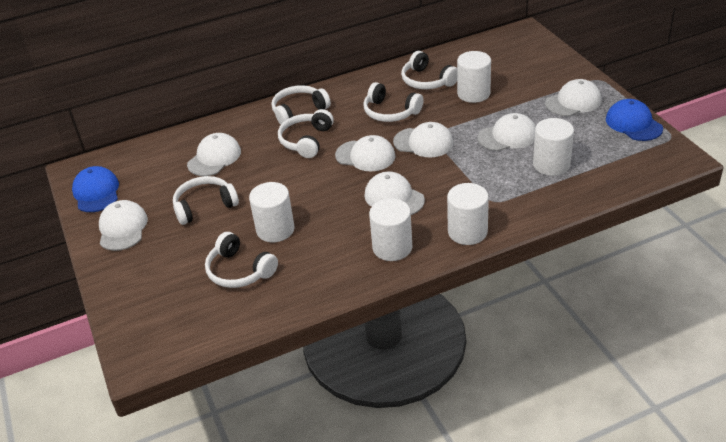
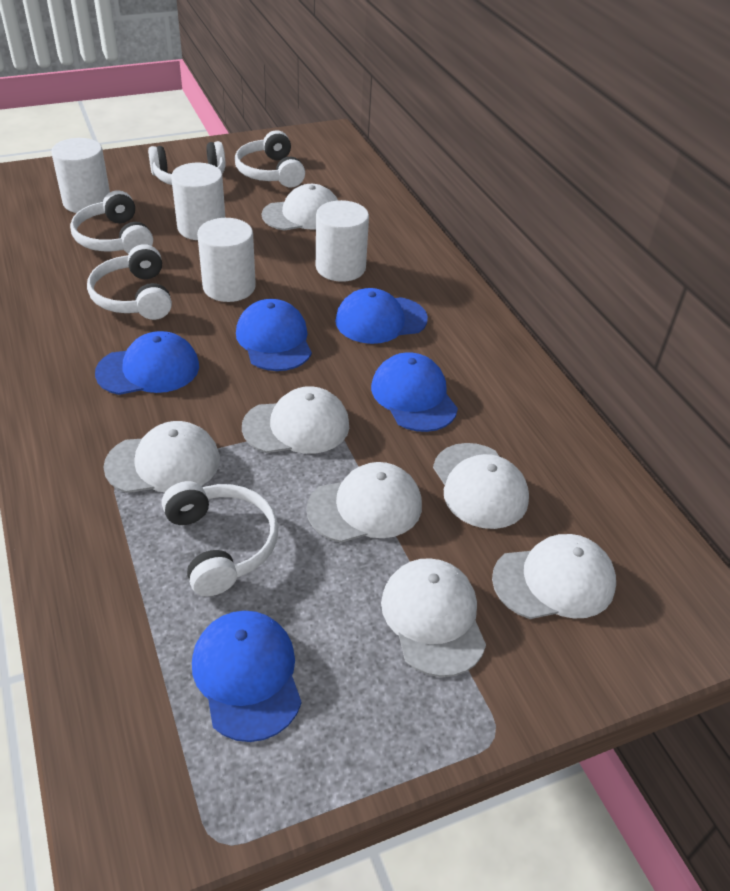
blue cap: [72,166,119,212] [606,99,663,141] = 2 -> [95,331,199,395] [192,610,302,742] [236,299,312,371] [335,288,428,344] [371,352,458,432] = 5
white cylinder: [249,182,295,242] [369,198,412,261] [447,183,489,245] [457,51,491,103] [533,118,574,176] = 5 -> [51,138,110,213] [171,163,225,240] [197,218,256,302] [316,200,369,282] = 4
white headphones: [173,176,239,225] [205,232,278,288] [271,85,331,125] [278,109,334,158] [363,82,423,122] [401,51,457,89] = 6 -> [70,190,153,254] [87,244,172,320] [148,141,225,185] [162,481,279,596] [235,130,305,187] = 5

